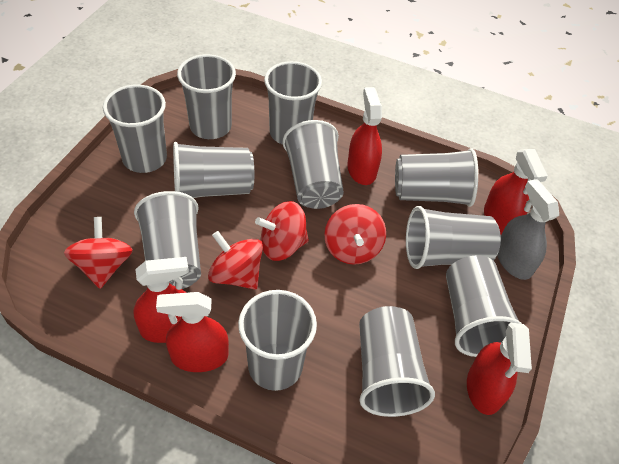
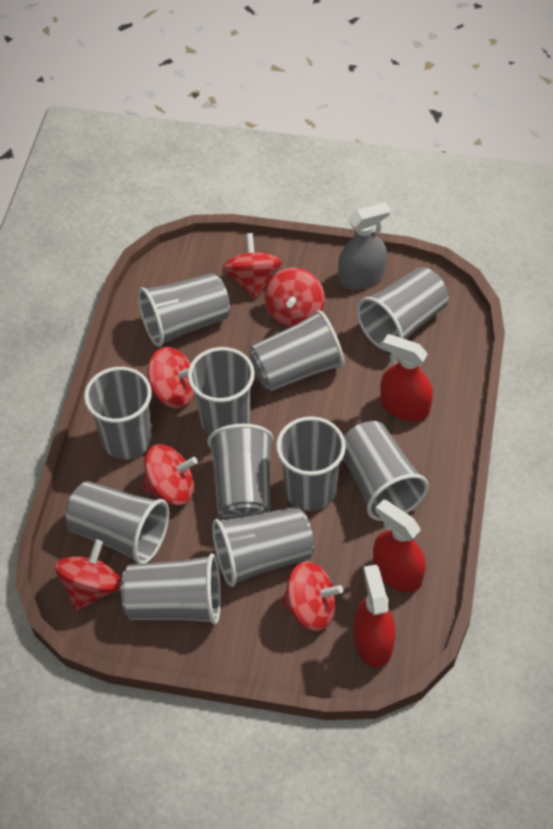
red spinning top: [64,217,133,289] [208,231,263,290] [255,201,309,261] [324,204,386,265] = 4 -> [55,540,121,611] [142,444,198,505] [148,347,195,408] [222,233,282,299] [264,268,325,327] [281,561,343,631] = 6
red spray bottle: [133,257,189,343] [156,292,229,372] [347,87,382,185] [467,323,532,415] [484,149,548,235] = 5 -> [354,565,395,668] [373,499,426,592] [380,334,433,421] = 3

